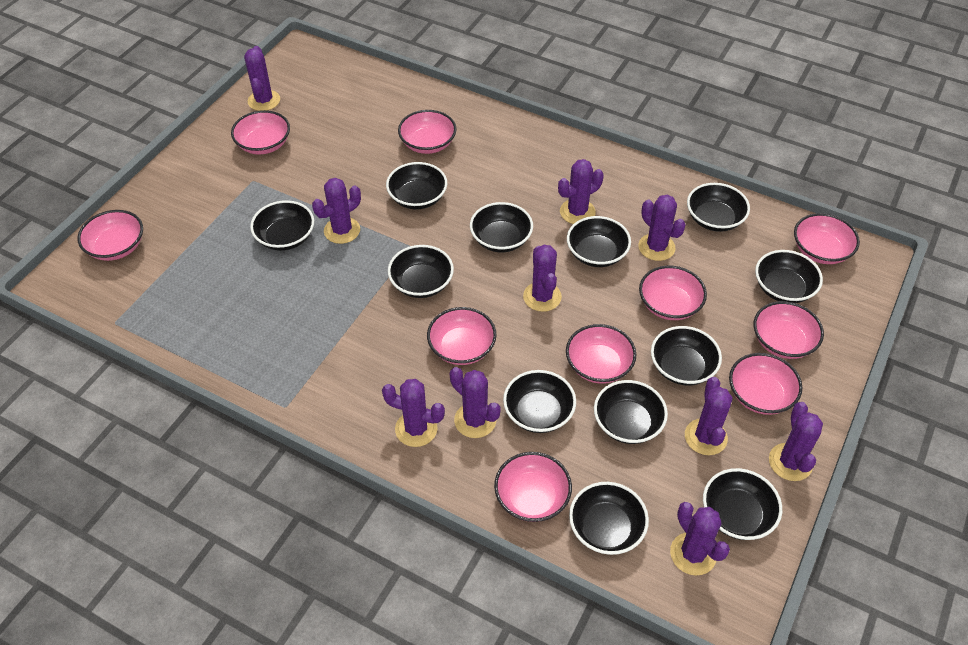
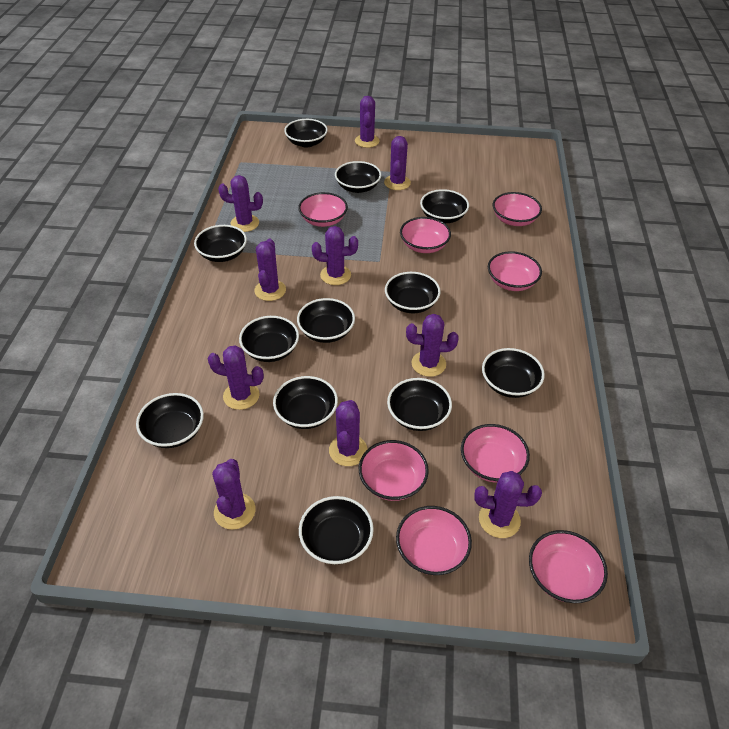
pink bowl: [77,210,143,261] [231,110,290,155] [398,110,456,154] [427,307,496,365] [494,452,572,522] [566,324,637,384] [639,266,707,320] [729,353,802,415] [754,301,824,359] [794,213,860,264] = 10 -> [298,192,348,227] [359,440,429,501] [396,506,472,575] [400,217,451,253] [461,424,530,483] [488,251,542,291] [493,192,542,226] [529,530,608,603] = 8

